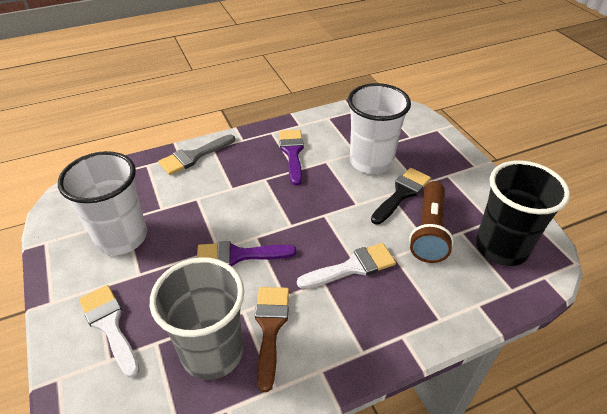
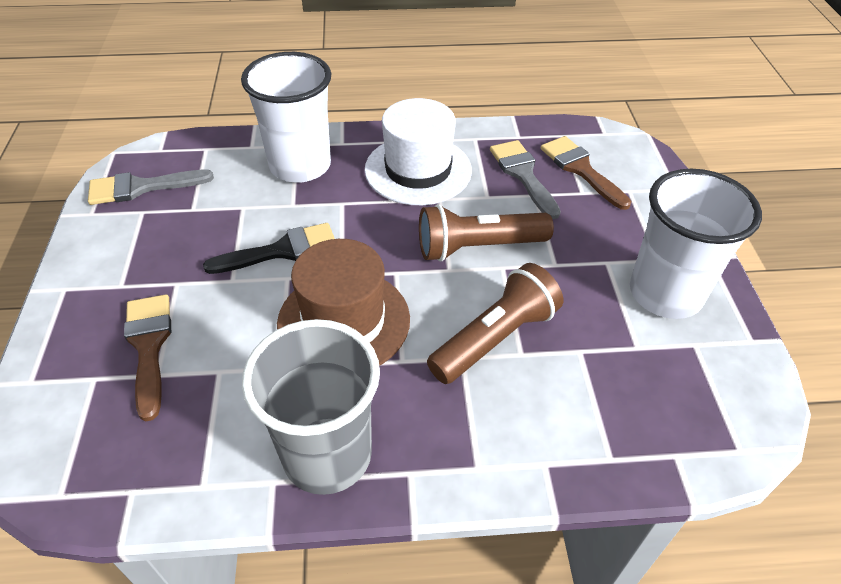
black cup: [476,160,570,266] = 1 -> none = 0
brown brush: [255,287,289,392] = 1 -> [124,294,171,421] [541,136,631,210] = 2
brown flashlight: [409,181,454,263] = 1 -> [419,204,554,261] [427,263,563,384] = 2
brown hat: none = 0 -> [277,239,410,366] = 1
grey brush: [158,135,235,175] = 1 -> [88,170,214,205] [490,140,561,219] = 2
purple brush: [197,241,296,266] [279,130,304,185] = 2 -> none = 0
white brush: [79,285,140,378] [297,243,396,289] = 2 -> none = 0
white hat: none = 0 -> [365,98,472,205] = 1

